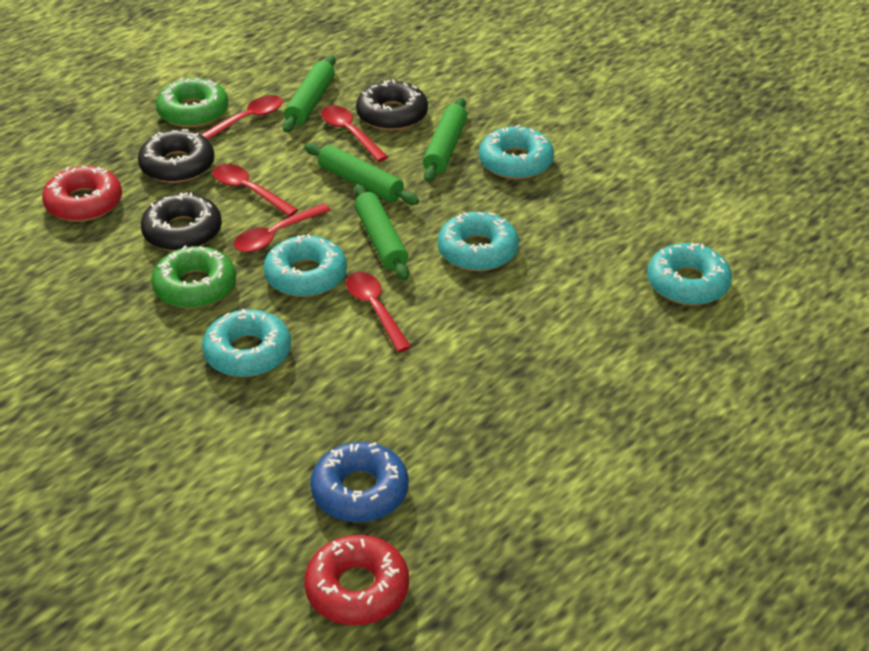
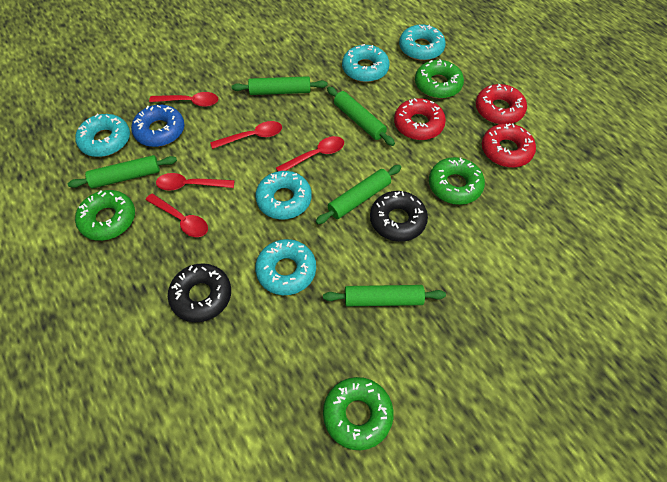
black donut: [138,129,214,183] [141,192,222,251] [356,79,428,131] = 3 -> [168,263,231,322] [370,191,428,242] = 2
green donut: [151,246,236,309] [156,78,228,128] = 2 -> [75,190,135,241] [323,377,394,450] [415,59,464,98] [429,157,485,205] = 4
green rolling pin: [282,55,336,132] [304,143,419,205] [354,184,409,281] [423,98,467,182] = 4 -> [68,155,177,189] [232,76,327,95] [316,165,401,224] [323,285,446,306] [327,87,395,146] = 5
red donut: [42,166,122,222] [304,535,409,625] = 2 -> [394,98,446,140] [476,84,527,124] [482,124,536,168] = 3

